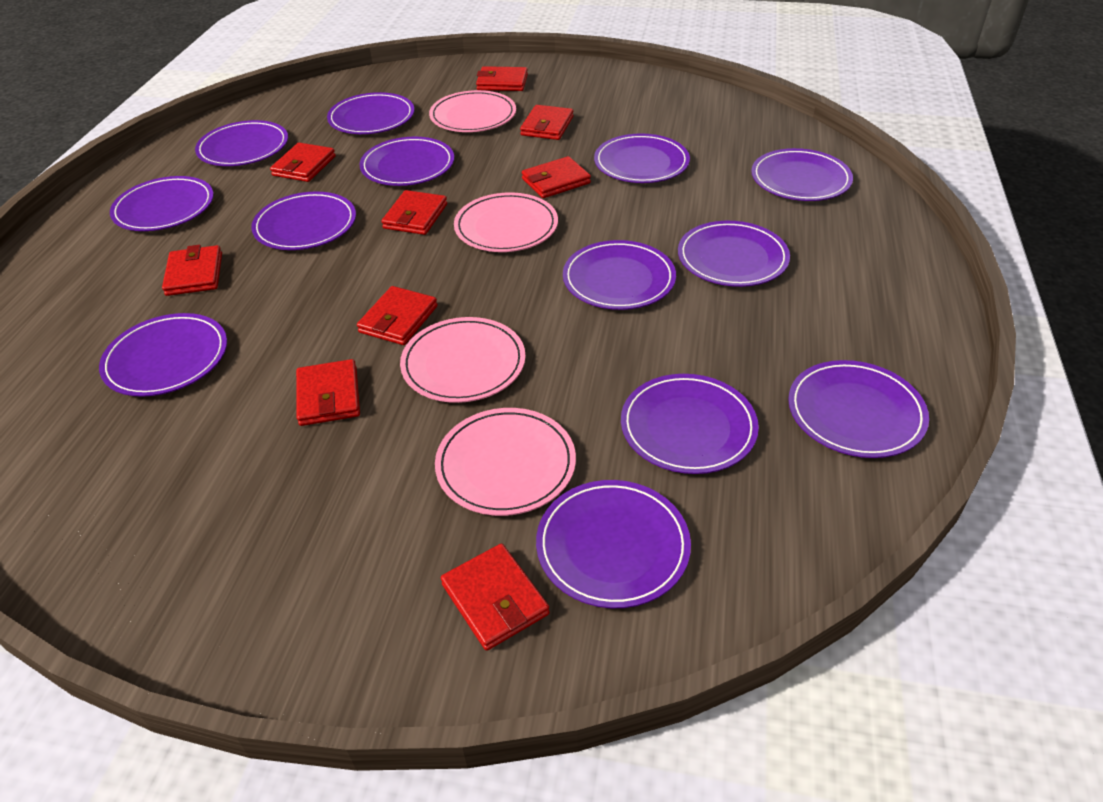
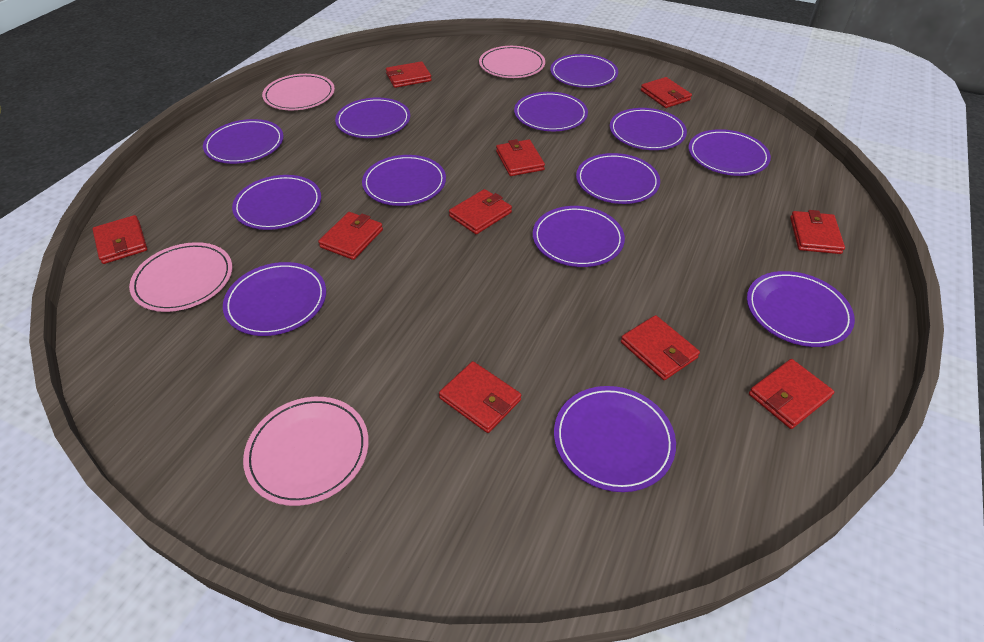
red wallet: [162,245,222,296] [270,143,336,182] [296,359,360,426] [357,286,438,345] [382,190,447,235] [441,544,550,651] [476,66,528,91] [520,105,573,140] [522,156,591,198] = 9 -> [92,215,147,264] [318,212,383,260] [386,61,432,88] [439,361,521,433] [449,189,512,234] [496,139,545,176] [621,315,700,380] [641,77,692,108] [749,359,834,429] [790,210,845,254] = 10

